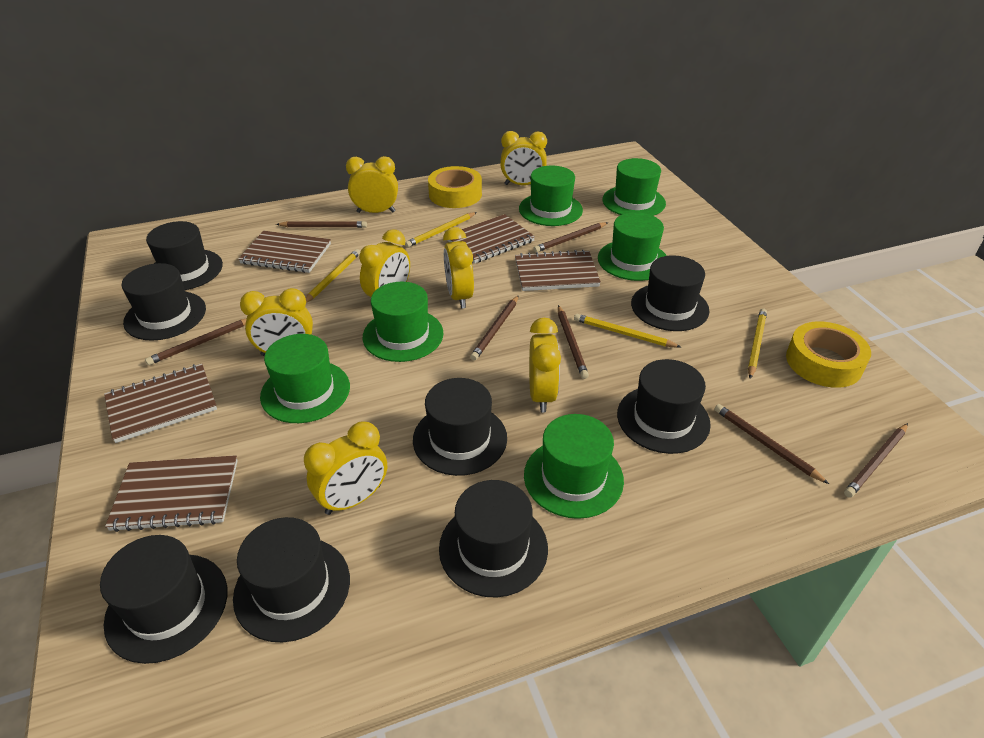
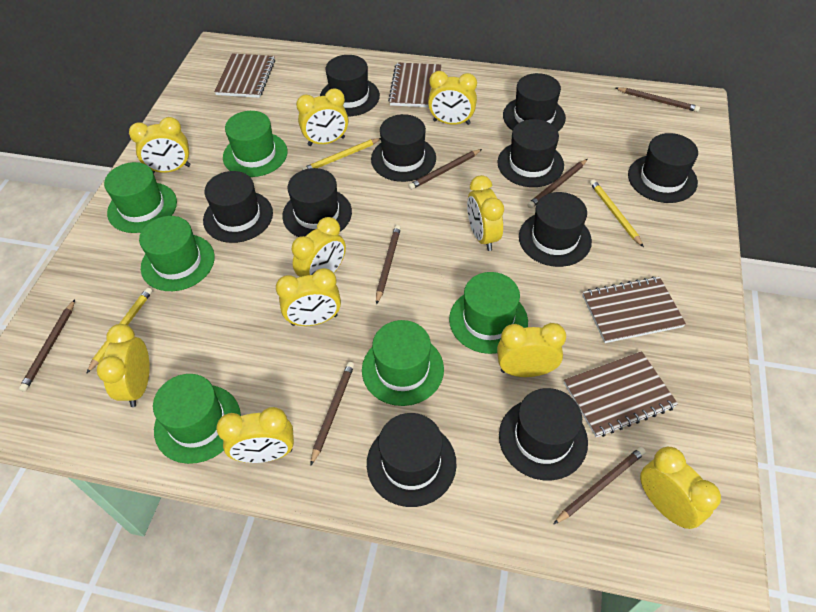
black hat: [100,535,227,664] [122,263,206,341] [146,221,223,290] [233,517,350,642] [413,378,507,476] [439,480,548,597] [617,359,711,454] [631,255,709,331] = 8 -> [203,171,273,243] [282,168,352,237] [320,55,380,116] [367,413,457,507] [371,114,436,182] [498,119,564,187] [499,388,588,480] [503,73,566,131] [519,192,592,267] [628,133,698,203] = 10
brown notebook: [104,364,217,443] [105,455,238,532] [238,231,331,273] [447,214,535,263] [515,250,601,291] = 5 -> [214,53,275,98] [388,63,441,107] [564,351,678,437] [582,276,686,343] = 4
yellow clock: [240,288,313,356] [304,422,387,515] [346,156,398,213] [359,229,410,297] [443,227,474,309] [500,131,547,185] [529,318,561,413] = 7 -> [97,324,150,407] [129,117,190,174] [216,407,294,463] [276,268,341,326] [292,217,346,277] [296,88,348,146] [428,71,477,125] [467,175,504,251] [497,323,566,377] [640,447,721,529] = 10
yellow pencil: [306,249,360,303] [405,212,477,248] [574,314,681,348] [748,309,767,379] = 4 -> [86,288,152,374] [302,138,381,170] [590,180,644,247] = 3
yellow tape: [428,166,482,208] [786,321,871,388] = 2 -> none = 0

